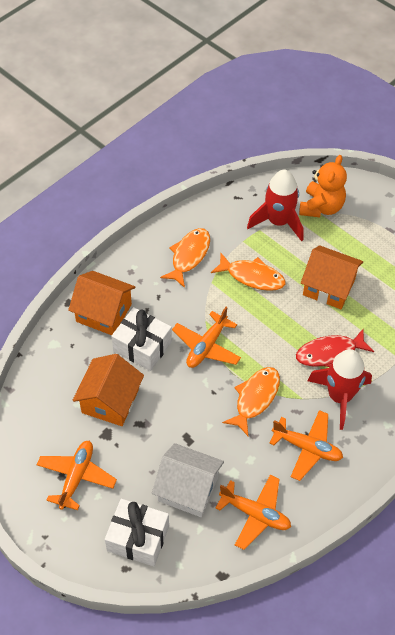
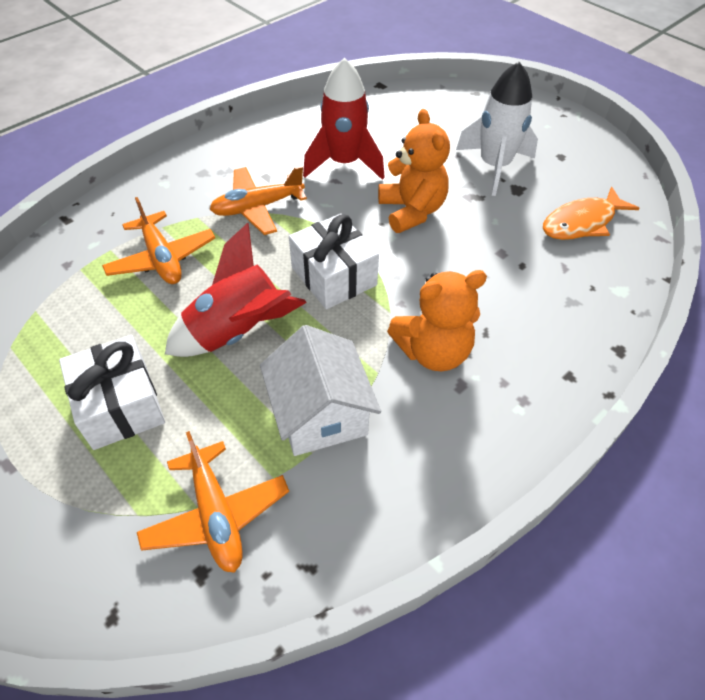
orange fish: [160,228,210,288] [211,253,286,291] [222,367,280,436] = 3 -> [543,187,640,240] = 1
orange house: [68,271,135,335] [73,354,144,426] [301,245,363,309] = 3 -> none = 0
orange plane: [37,441,117,510] [172,307,241,368] [216,475,291,550] [269,410,343,481] = 4 -> [102,197,215,284] [137,431,289,573] [210,166,307,235] = 3
orange teddy bear: [299,155,347,217] = 1 -> [378,109,450,233] [387,270,487,371] = 2
red fish: [296,329,374,367] = 1 -> none = 0
white rocket: none = 0 -> [456,62,538,196] = 1

